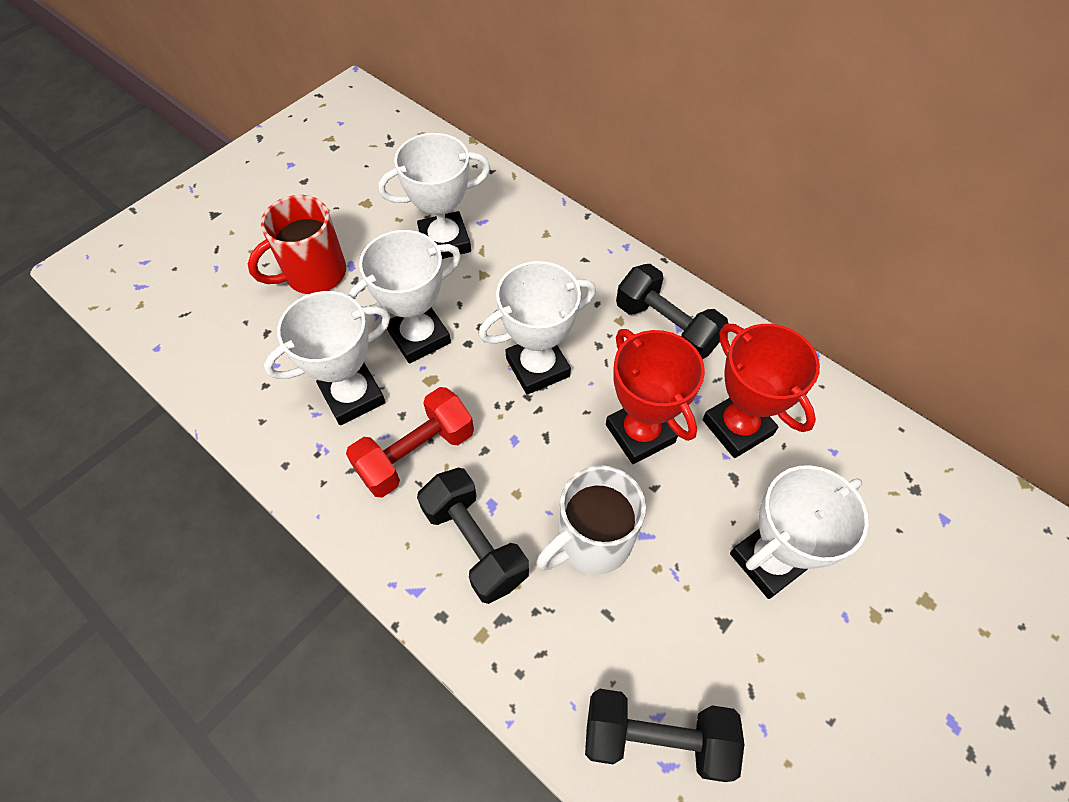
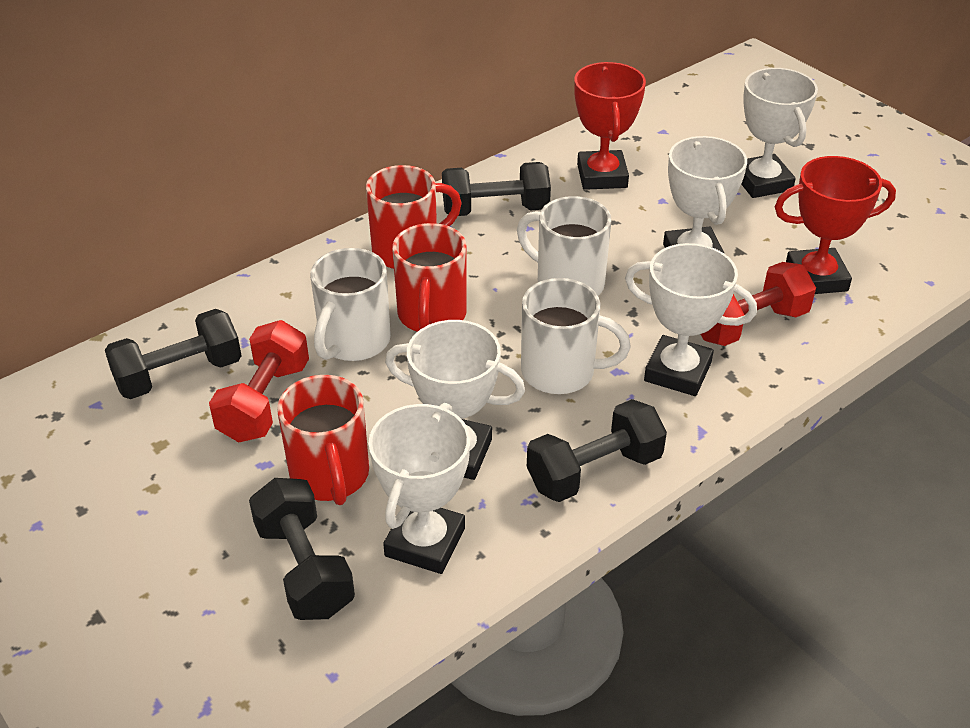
black dumbbell: [417,468,529,604] [585,689,744,782] [616,264,729,359] = 3 -> [105,309,242,399] [249,478,355,620] [442,162,551,216] [527,399,667,502] = 4
red dumbbell: [346,387,474,498] = 1 -> [209,320,309,442] [701,262,816,346] = 2
red mug: [248,195,346,294] = 1 -> [277,375,369,505] [366,165,462,269] [392,223,467,332] = 3
white mug: [536,466,646,575] = 1 -> [310,248,391,361] [517,196,611,296] [521,278,631,394] = 3

